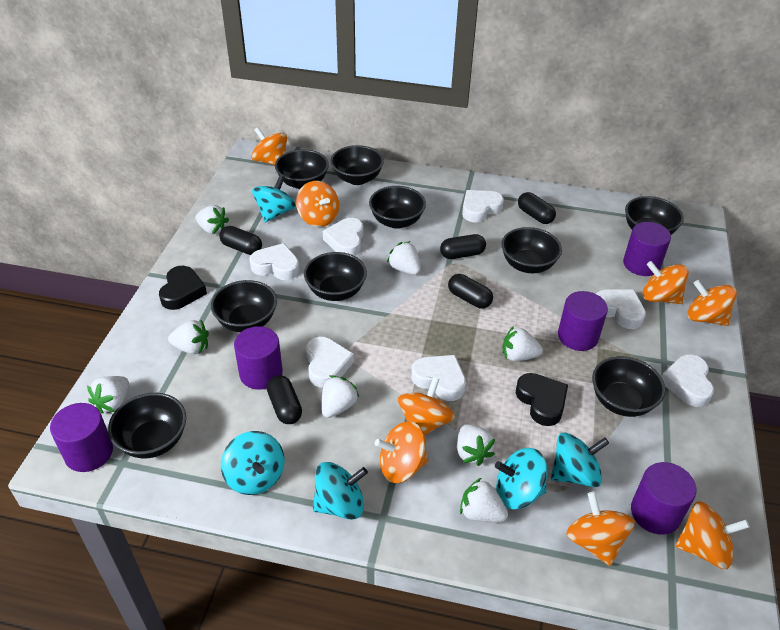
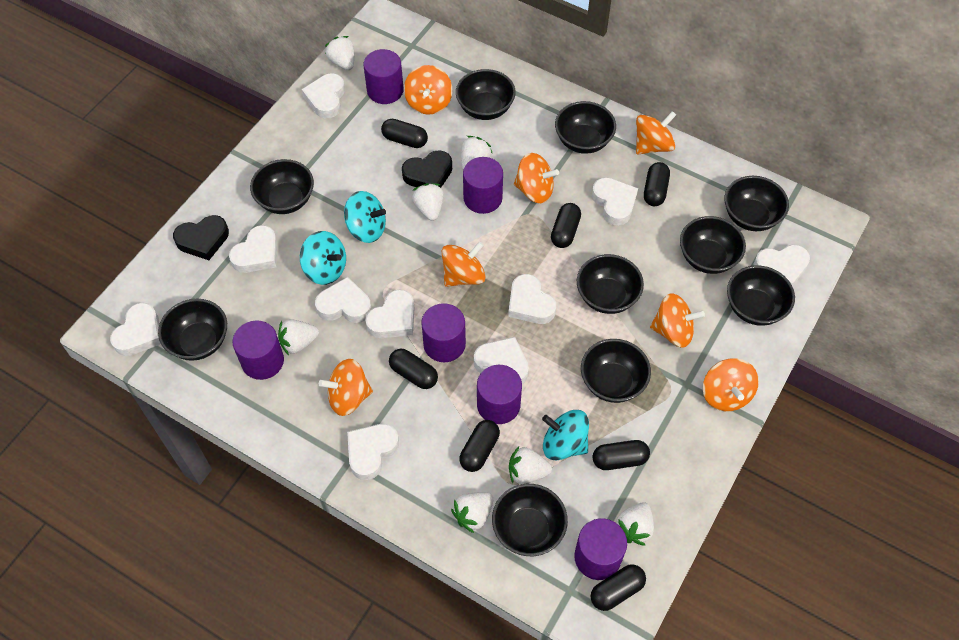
black bowl: [108,393,186,459] [211,280,277,332] [275,149,329,189] [304,252,367,301] [330,145,384,185] [369,186,426,229] [501,227,562,273] [592,356,665,417] [625,196,684,235] = 9 -> [158,299,227,361] [250,159,314,214] [456,69,516,120] [492,484,568,556] [555,101,616,154] [577,254,644,314] [581,339,651,403] [680,216,746,274] [725,176,789,231] [727,265,795,326] = 10
black capsule: [219,226,262,255] [267,375,302,424] [440,234,486,259] [448,274,493,309] [518,192,556,224] = 5 -> [381,119,428,148] [389,349,438,389] [459,420,500,472] [551,203,581,248] [591,564,646,611] [593,440,650,470] [644,162,670,206] = 7
orange spinning top: [251,127,287,165] [296,181,339,227] [375,421,428,483] [398,377,455,435] [566,492,635,566] [643,261,689,304] [676,501,750,569] [687,280,737,326] = 8 -> [319,359,373,416] [404,65,453,115] [442,241,486,287] [514,153,559,203] [636,111,676,154] [650,293,705,348] [703,358,759,411] = 7
purple cylinder: [50,403,113,472] [234,326,283,390] [558,291,608,351] [623,222,671,276] [631,462,696,535] = 5 -> [233,320,284,380] [363,49,404,104] [421,303,466,362] [463,157,503,214] [477,365,522,424] [574,518,627,580] = 6
turquoise spinning top: [221,431,284,495] [252,175,296,223] [313,462,368,520] [495,448,547,509] [551,432,609,487] = 5 -> [300,231,346,285] [344,191,386,243] [542,410,589,460] = 3
white heart: [249,243,300,280] [306,337,354,388] [323,218,363,256] [411,355,466,401] [462,190,504,222] [596,289,646,329] [662,354,714,407] = 7 -> [110,303,161,356] [229,225,277,273] [302,73,345,118] [315,277,371,323] [347,424,399,480] [365,289,415,338] [474,337,529,384] [508,274,556,324] [592,177,638,226] [753,245,810,286] = 10
white strawberry: [87,376,129,414] [168,320,209,354] [195,205,229,234] [321,375,359,418] [387,241,421,275] [457,424,495,466] [460,478,508,522] [503,326,543,361] = 8 -> [278,319,319,355] [325,36,354,70] [412,183,444,221] [451,492,493,533] [461,136,493,169] [509,446,552,484] [617,502,654,546] = 7

